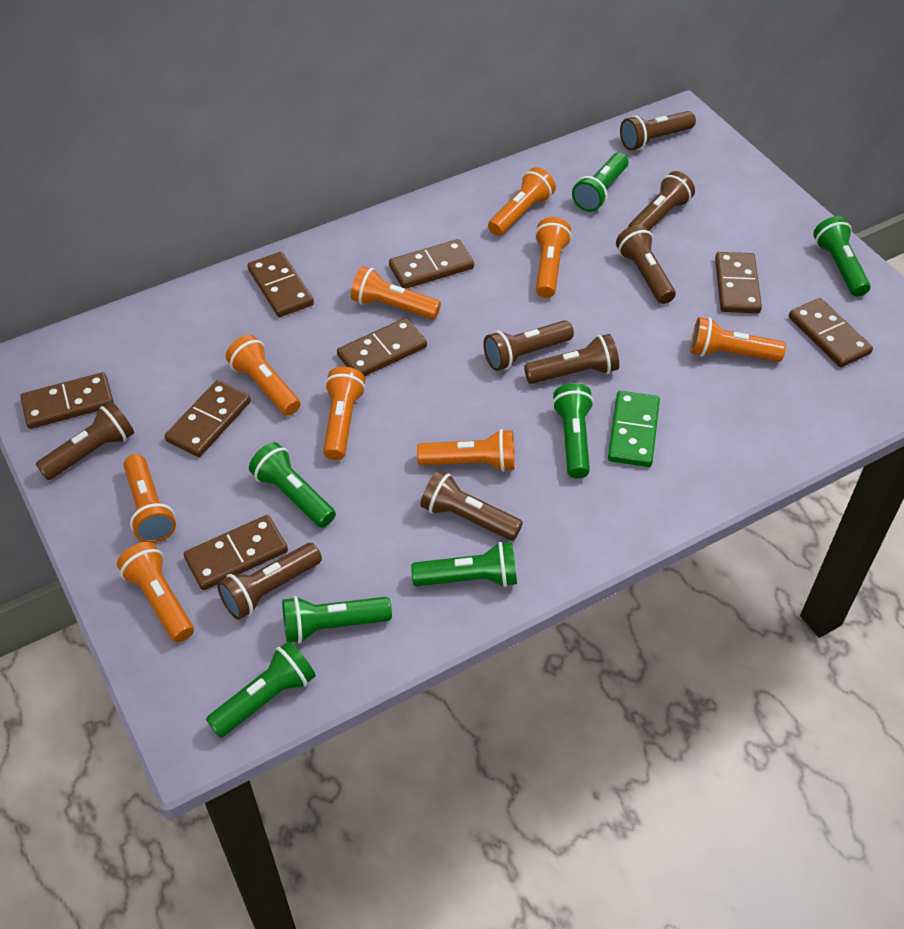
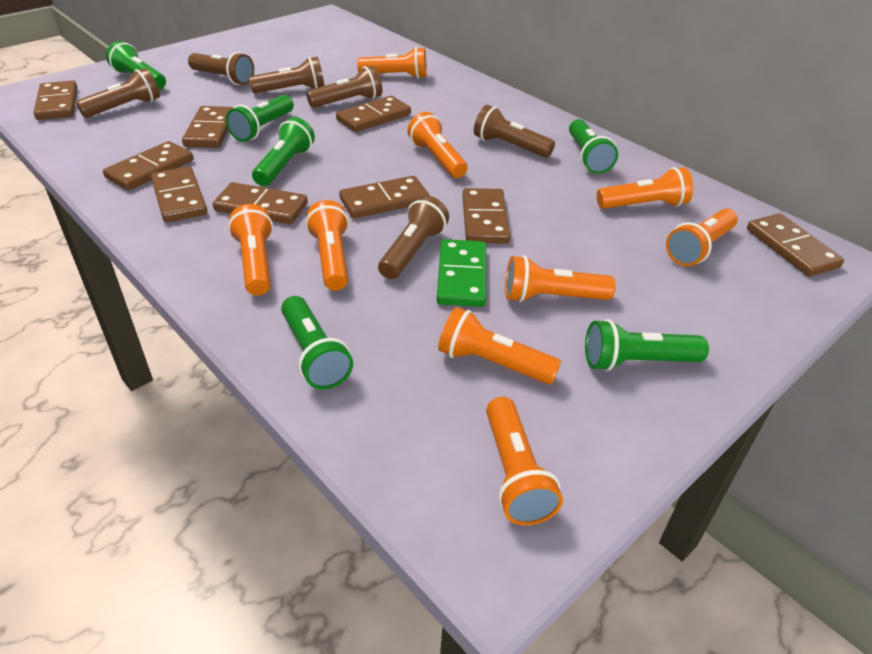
brown domino: [20,372,114,429] [165,380,251,457] [184,515,288,590] [247,252,314,317] [337,318,427,377] [389,239,474,289] [715,252,762,313] [789,298,873,367] = 8 -> [34,80,77,120] [103,141,194,191] [151,166,207,223] [182,106,234,148] [213,182,308,224] [336,96,411,132] [339,176,430,218] [462,188,510,244] [747,213,844,277] = 9
brown flashlight: [36,402,134,480] [217,543,322,620] [420,470,523,541] [483,320,574,371] [524,334,619,384] [616,225,676,304] [620,111,696,151] [628,171,695,231] = 8 -> [76,68,160,118] [188,52,254,85] [249,57,324,93] [306,66,382,108] [378,196,449,279] [474,105,555,158] = 6
green flashlight: [206,641,316,738] [249,442,336,528] [282,596,392,643] [411,542,517,587] [552,383,594,478] [572,153,628,212] [813,216,871,297] = 7 -> [106,41,166,90] [226,95,294,142] [252,117,315,186] [281,296,353,389] [569,119,618,174] [585,319,709,371] = 6

